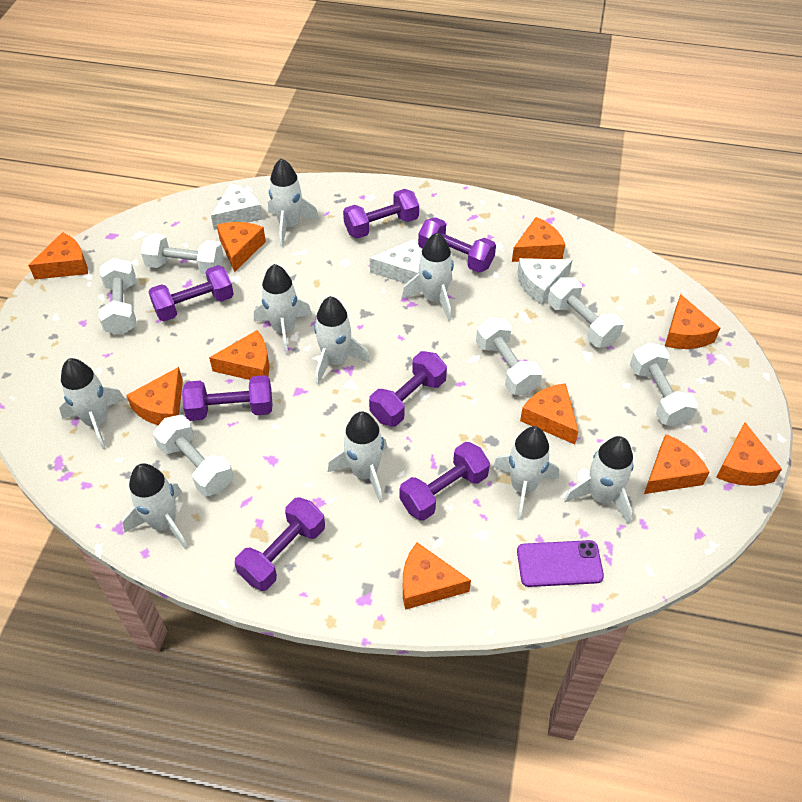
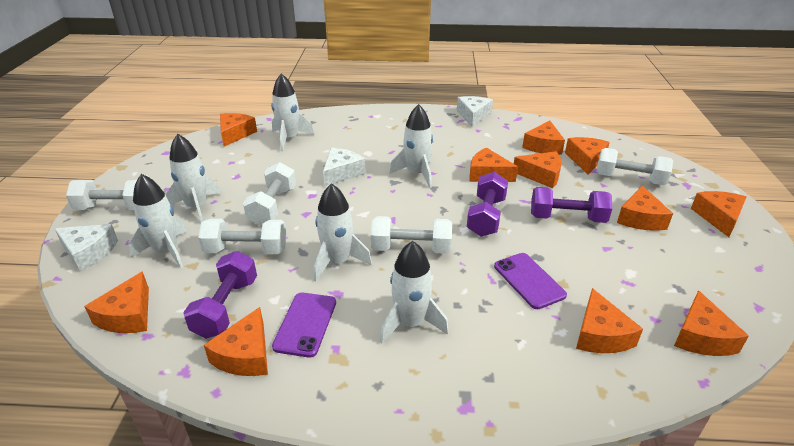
orange cheese: [28,232,88,279] [126,367,183,425] [209,330,269,380] [217,222,266,272] [403,542,471,610] [512,217,565,262] [520,383,579,444] [644,434,709,494] [665,294,720,349] [716,422,782,486] = 10 -> [84,271,149,333] [204,307,268,376] [220,113,257,147] [470,147,518,182] [514,151,561,188] [522,120,565,155] [565,137,610,174] [576,288,643,353] [617,185,673,231] [674,290,749,356] [691,191,746,237] = 11
purple dumbbell: [148,265,234,321] [182,375,273,421] [235,497,325,591] [343,189,419,239] [369,351,447,427] [399,442,490,521] [418,217,496,273] = 7 -> [183,251,257,339] [467,172,508,237] [531,187,612,223] = 3
purple phone: [517,540,604,587] = 1 -> [272,292,336,358] [494,253,567,309] = 2
white dumbbell: [99,258,136,335] [141,233,224,274] [153,415,233,496] [476,317,543,395] [548,277,624,347] [630,342,698,427] = 6 -> [66,180,137,210] [198,219,287,254] [243,162,296,226] [371,216,452,254] [596,148,673,185] = 5
white rocket: [59,358,126,449] [122,463,188,550] [254,264,312,355] [268,158,319,247] [314,296,370,385] [328,412,387,503] [402,233,454,321] [493,426,559,520] [564,436,633,524] = 9 -> [129,174,187,268] [166,134,221,223] [271,73,314,151] [314,183,372,281] [380,241,449,344] [389,104,433,188] = 6

